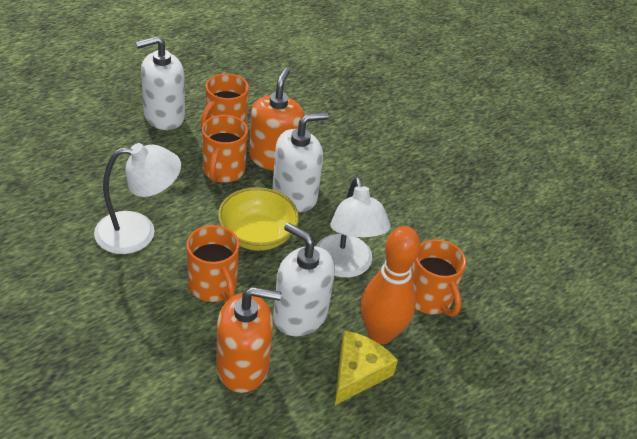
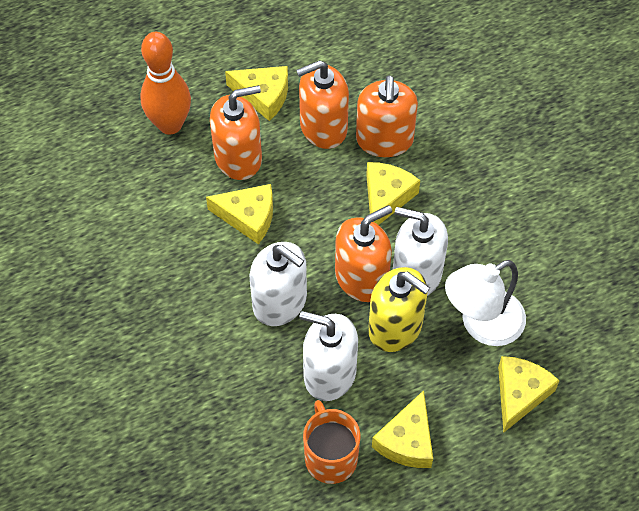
orange mug: [186,225,240,302] [200,73,249,128] [202,115,248,183] [411,239,466,316] = 4 -> [303,400,360,484] = 1
orange soap dispenser: [217,287,281,393] [249,67,304,171] = 2 -> [210,85,262,180] [296,60,349,149] [335,205,392,302] [356,75,418,157] = 4
white lamp: [94,143,181,254] [316,177,391,278] = 2 -> [445,260,526,346] = 1
yellow bowl: [218,187,299,251] = 1 -> none = 0
yellow cheese: [335,330,398,405] = 1 -> [206,184,273,244] [225,66,288,121] [366,162,420,225] [372,390,433,468] [498,356,560,433] = 5
yellow soap dispenser: none = 0 -> [368,267,430,352] = 1

